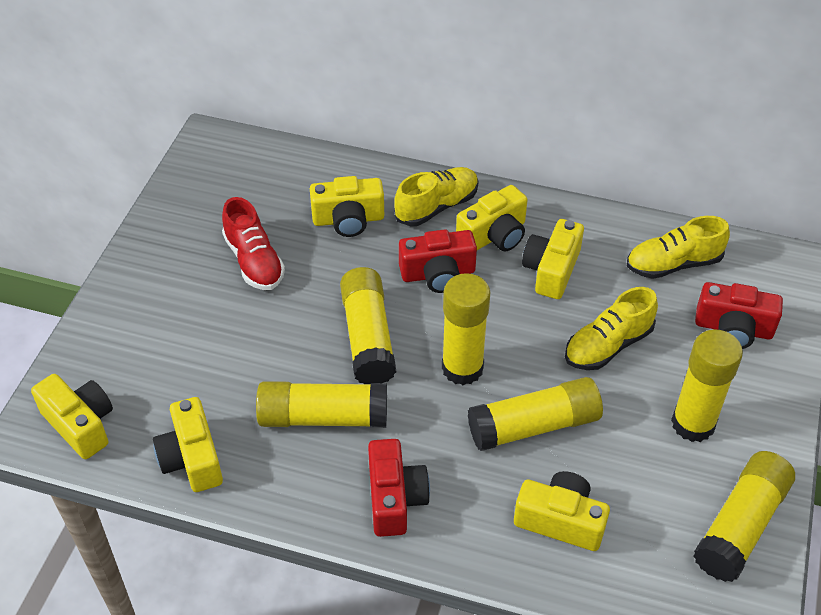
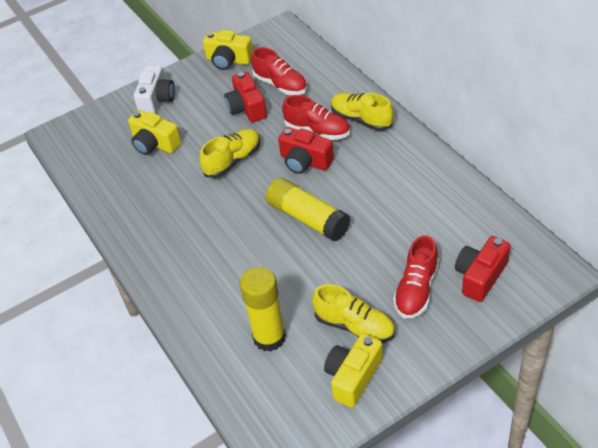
red shoe: [222,197,285,290] = 1 -> [251,47,307,95] [282,95,350,140] [393,235,439,319] = 3
white camera: none = 0 -> [134,65,175,114] = 1
yellow camera: [31,374,113,459] [153,397,223,492] [310,176,384,237] [456,185,527,252] [514,471,610,551] [522,219,584,299] = 6 -> [128,110,181,155] [203,30,253,70] [324,333,383,408] = 3
yellow glue stick: [256,381,387,428] [340,267,396,384] [442,273,490,385] [468,377,603,451] [671,329,743,442] [693,451,795,582] = 6 -> [240,267,286,352] [266,177,350,241] = 2

